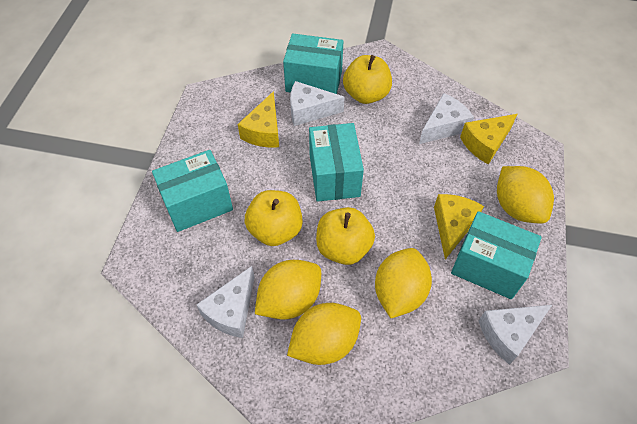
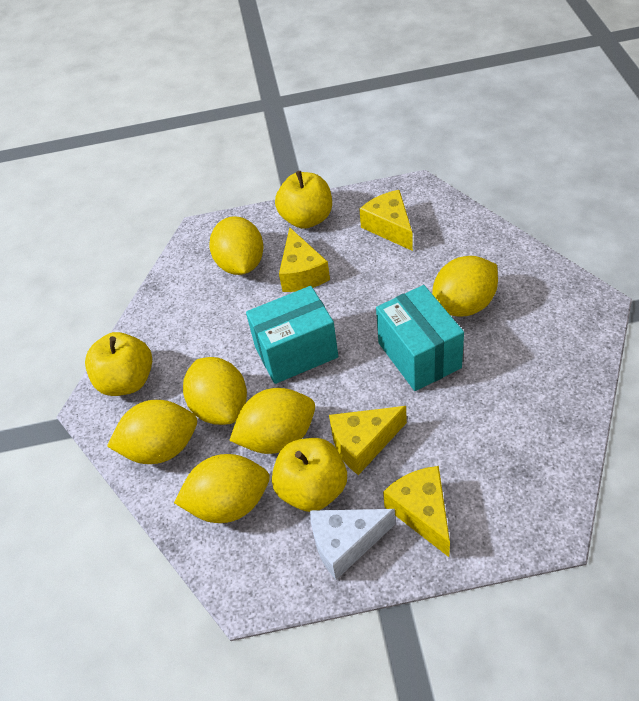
turquoise box: [152,150,233,232] [283,33,343,94] [309,123,364,202] [451,211,542,299] = 4 -> [246,286,338,384] [376,285,464,391] = 2
white cheese: [196,266,255,338] [290,81,345,126] [419,93,474,144] [479,305,552,365] = 4 -> [310,509,396,580] = 1
yellow cheese: [238,91,279,148] [434,194,484,259] [460,114,517,165] = 3 -> [279,227,330,292] [329,406,407,475] [359,190,413,251] [383,466,450,557] = 4
yellow lemon: [255,260,321,319] [287,303,361,365] [375,248,432,318] [497,166,554,224] = 4 -> [107,400,197,464] [174,454,269,523] [183,357,247,425] [209,216,263,275] [229,388,315,454] [432,256,498,317] = 6

